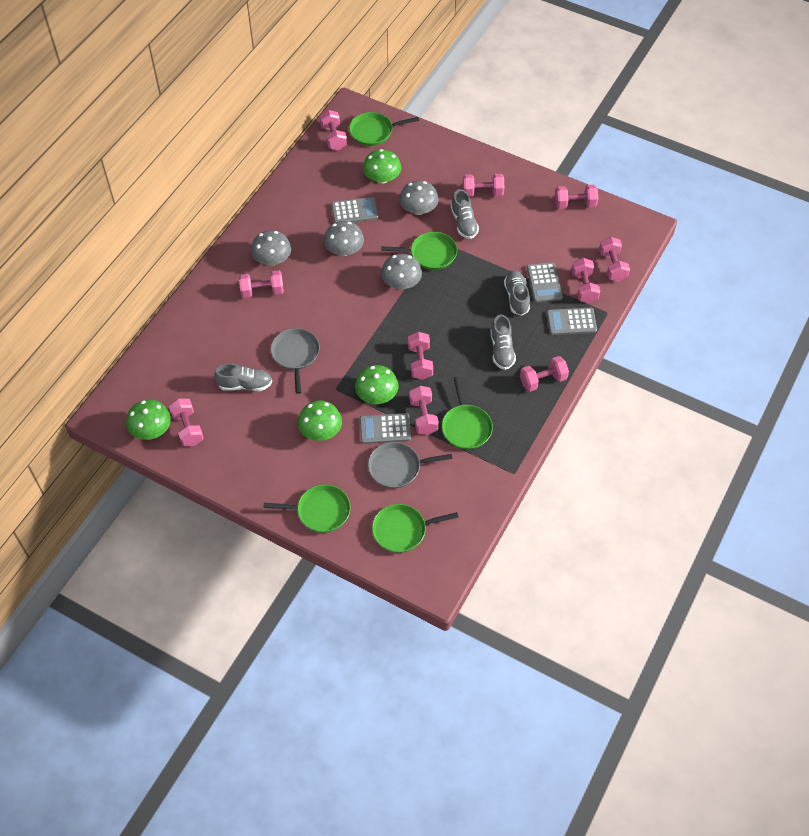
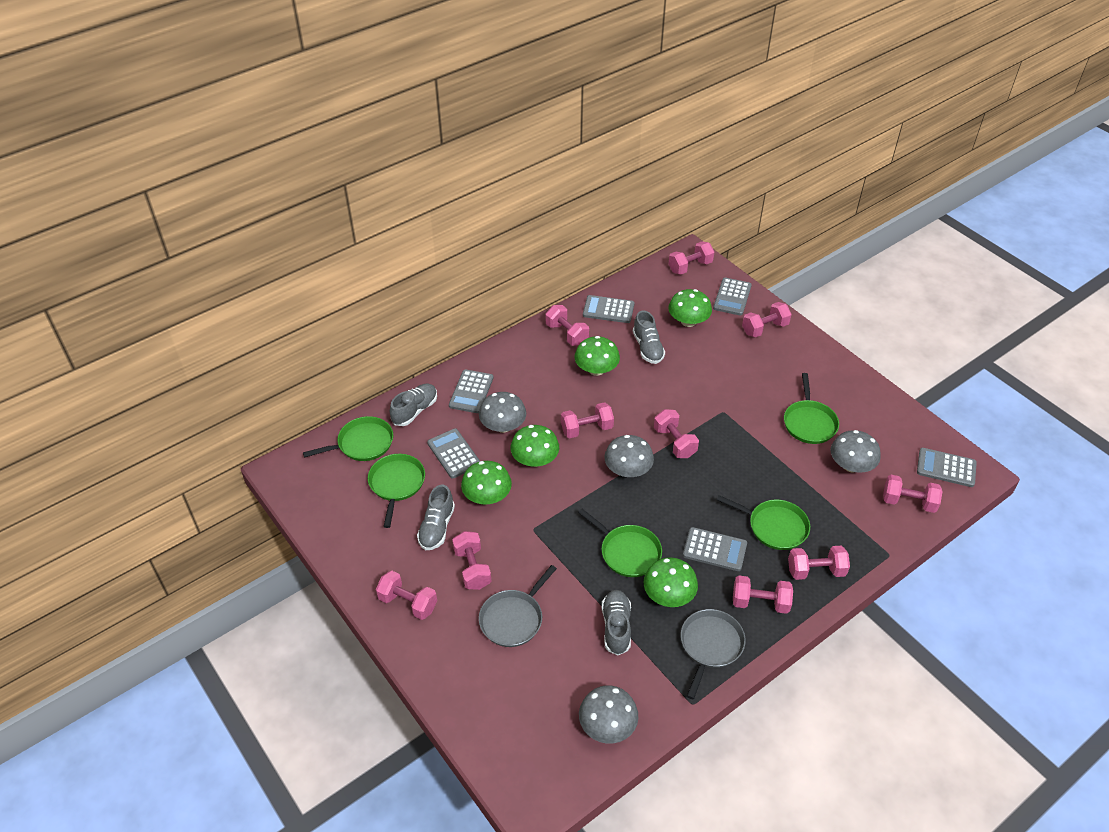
green mushroom: [126,399,171,440] [298,401,342,441] [355,365,398,404] [363,149,401,184] = 4 -> [461,461,512,505] [510,425,559,467] [575,336,620,376] [643,557,698,607] [668,289,712,327] = 5
grey calculator: [331,197,378,223] [360,413,411,444] [527,262,563,302] [547,307,597,335] = 4 -> [427,428,480,478] [449,369,494,413] [583,295,634,323] [683,527,747,571] [713,278,752,316] [917,448,977,487] = 6

